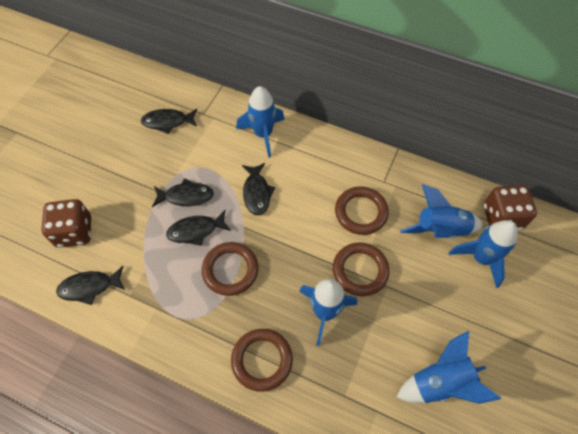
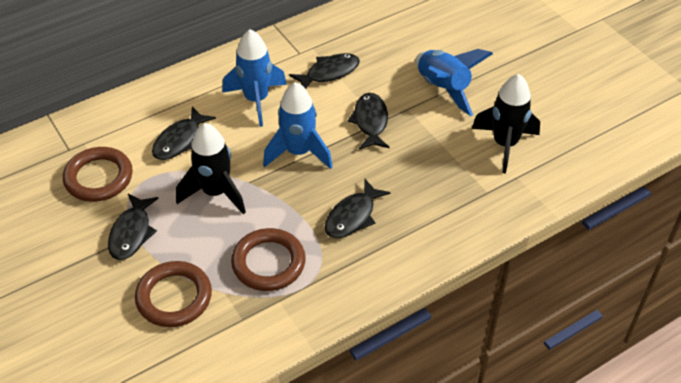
black rocket: none = 0 -> [176,123,246,214] [472,74,540,173] = 2
blue rocket: [236,86,285,158] [299,279,357,346] [397,331,501,404] [400,184,483,238] [449,220,518,288] = 5 -> [222,29,287,127] [263,82,333,169] [415,49,493,116] = 3
brown dice: [41,199,91,248] [484,185,537,230] = 2 -> none = 0
brown ring: [202,242,258,296] [231,329,293,392] [333,242,389,296] [335,186,389,235] = 4 -> [63,147,133,202] [135,261,212,327] [231,228,306,291] = 3

